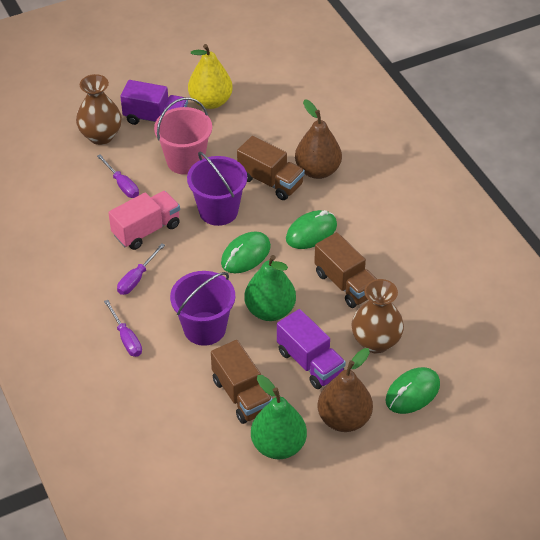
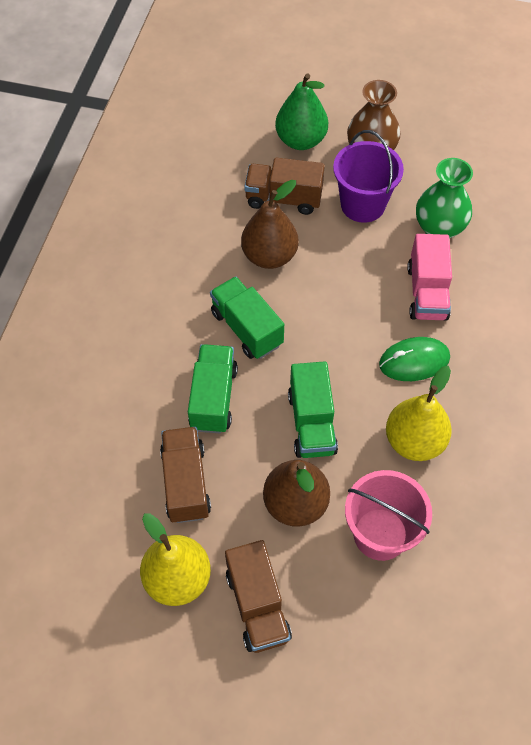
brown vase: [76,74,122,145] [351,279,404,354] = 2 -> [347,80,401,150] = 1
green mouse: [221,231,271,273] [286,210,337,249] [385,367,440,414] = 3 -> [379,337,450,381] = 1
green pear: [244,255,296,321] [251,375,307,460] = 2 -> [275,73,328,150] = 1
green truck: none = 0 -> [188,344,238,433] [210,277,284,359] [288,361,338,458] = 3
green vase: none = 0 -> [416,158,473,238] = 1
purple bucket: [170,271,235,346] [187,151,247,226] = 2 -> [333,130,404,223] = 1
purple screwdriver: [97,154,139,198] [104,300,142,357] [117,243,165,295] = 3 -> none = 0
purple truck: [120,80,188,125] [277,309,346,389] = 2 -> none = 0
yellow pear: [188,44,233,109] = 1 -> [140,513,211,606] [386,366,452,461] = 2

